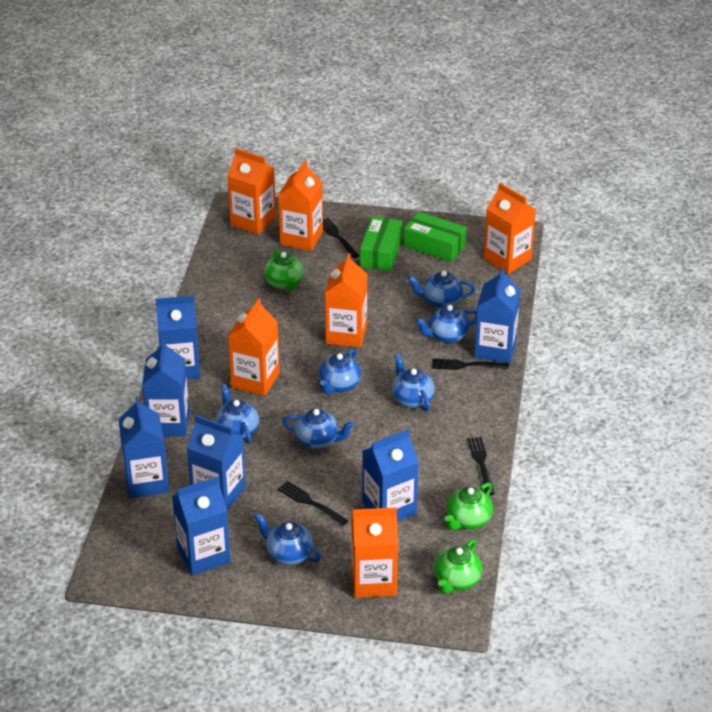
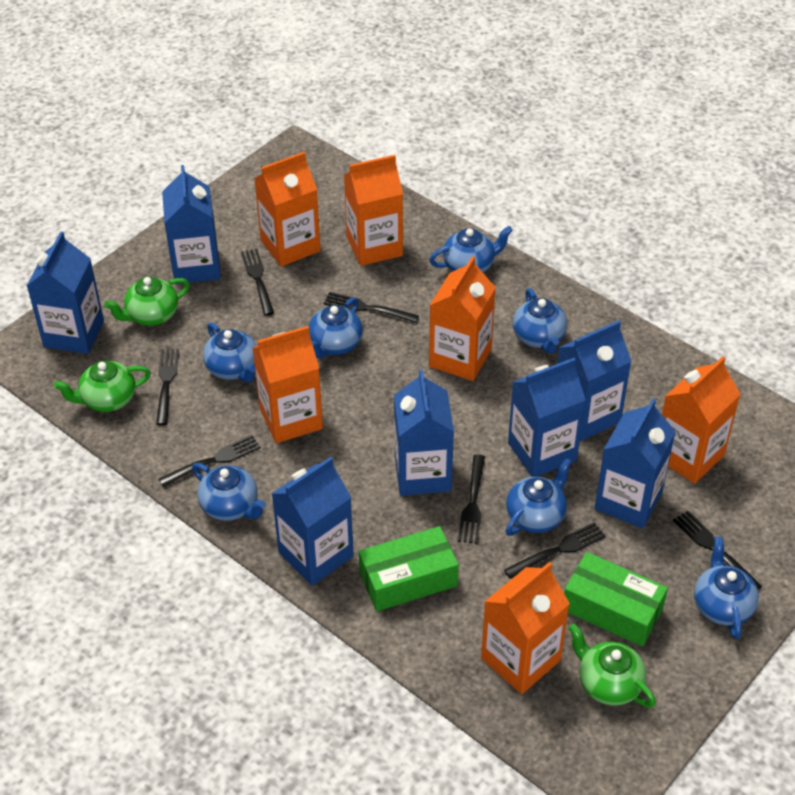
black fork: [278,481,348,526] [323,218,359,258] [432,359,509,370] [467,437,495,495] = 4 -> [156,349,179,426] [159,435,261,487] [241,249,274,316] [323,292,419,323] [458,454,485,544] [504,522,606,579] [673,510,762,590] = 7

